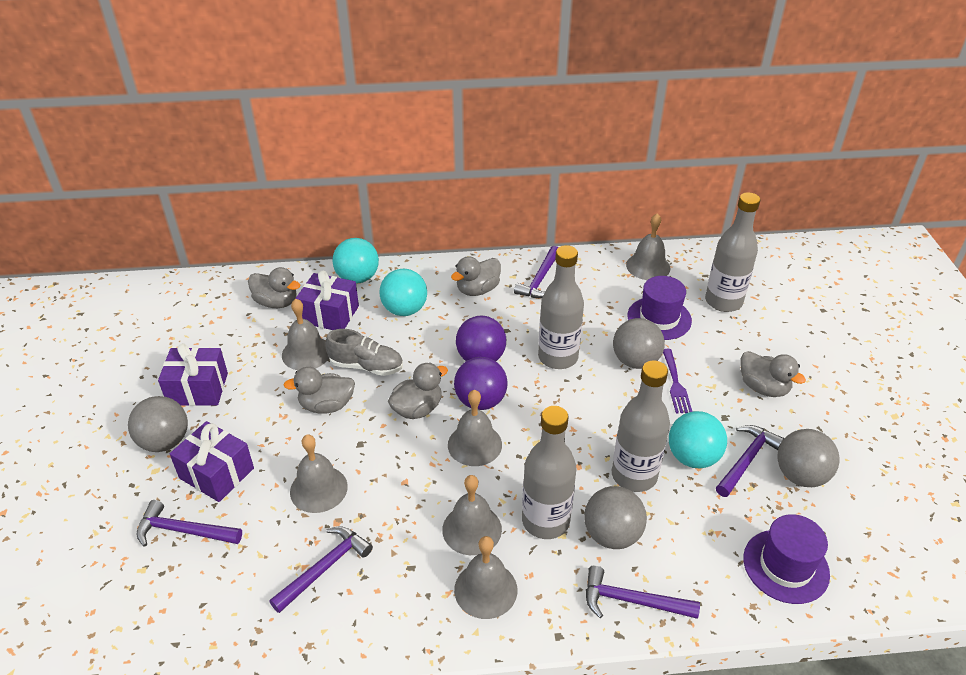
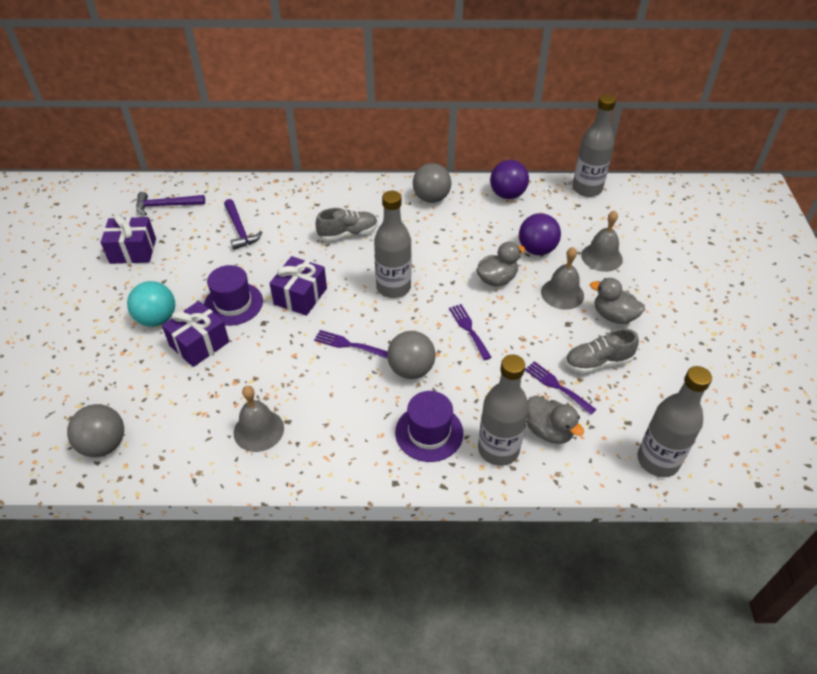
grey ball: [128,396,188,452] [584,486,647,549] [613,318,665,369] [777,429,839,487] = 4 -> [67,404,124,457] [387,331,436,379] [413,163,451,203] = 3
grey bell: [282,299,329,370] [290,434,348,513] [442,475,502,555] [448,390,502,466] [454,536,517,619] [626,213,670,280] = 6 -> [234,386,284,452] [541,247,584,310] [581,210,623,272] = 3
grey duck: [248,267,300,308] [284,367,355,414] [388,363,448,419] [451,256,501,296] [741,351,806,397] = 5 -> [476,242,525,286] [526,395,584,444] [590,278,645,324] = 3
grey shoe: [325,329,403,376] = 1 -> [316,208,378,241] [565,328,639,374] = 2
purple fork: [663,349,693,413] = 1 -> [314,330,388,359] [449,304,492,360] [525,361,597,415] = 3
purple hammer: [136,500,242,547] [269,527,373,613] [514,246,558,298] [586,565,700,619] [716,425,784,497] = 5 -> [136,192,205,216] [224,199,262,250] = 2
turquoise ball: [332,238,379,284] [380,269,427,316] [669,411,727,468] = 3 -> [127,281,175,327] = 1

